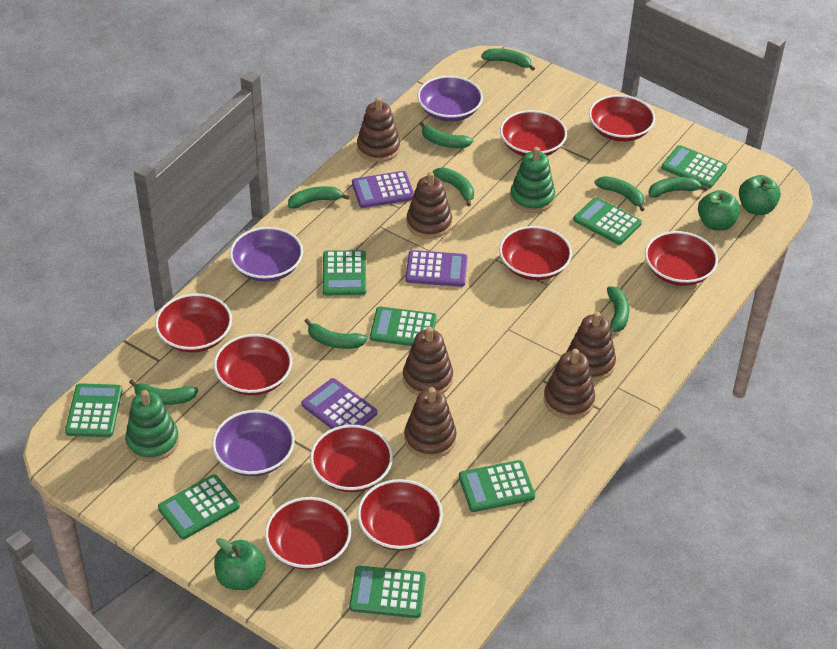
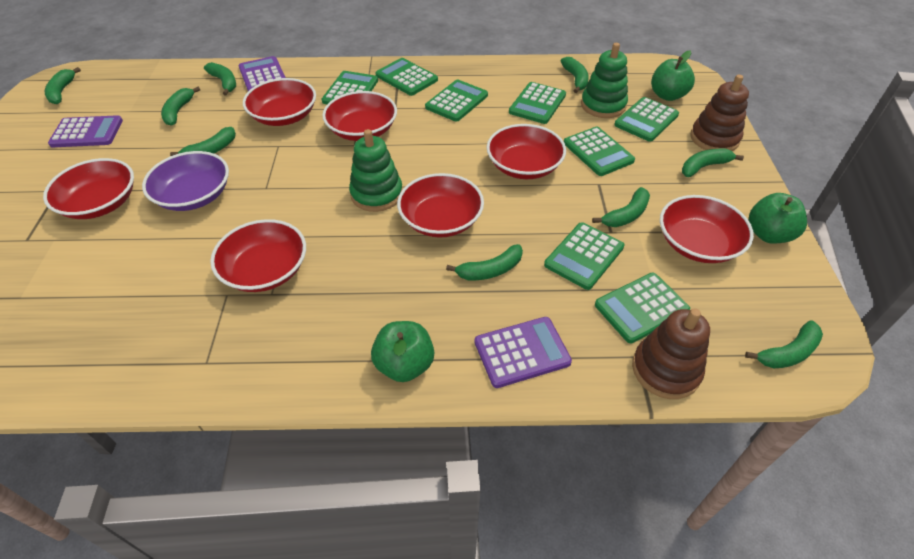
brown stacking toy: [357,97,400,162] [403,327,453,395] [404,387,456,459] [406,172,452,239] [544,349,595,419] [567,312,616,381] = 6 -> [632,308,710,399] [690,75,749,151] = 2
purple bowl: [212,410,295,476] [230,227,303,282] [417,76,483,122] = 3 -> [142,151,229,211] = 1
red bowl: [155,293,232,353] [214,334,292,395] [265,497,351,570] [310,425,393,492] [357,479,443,551] [499,226,572,280] [500,110,567,156] [589,95,655,142] [645,231,718,286] = 9 -> [43,158,134,219] [210,219,306,292] [243,78,316,126] [322,91,397,141] [397,173,484,237] [487,124,566,179] [660,195,754,263] = 7

